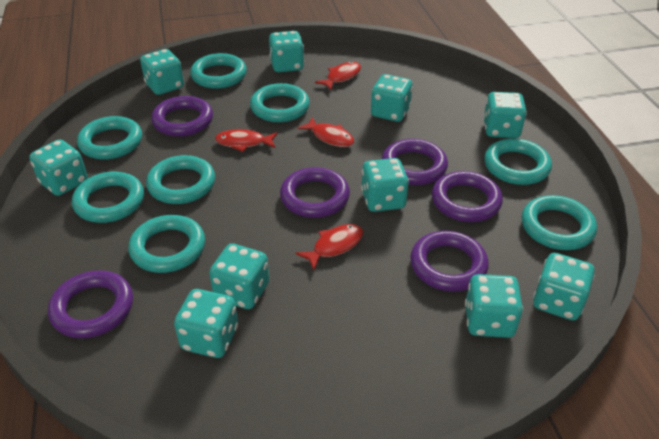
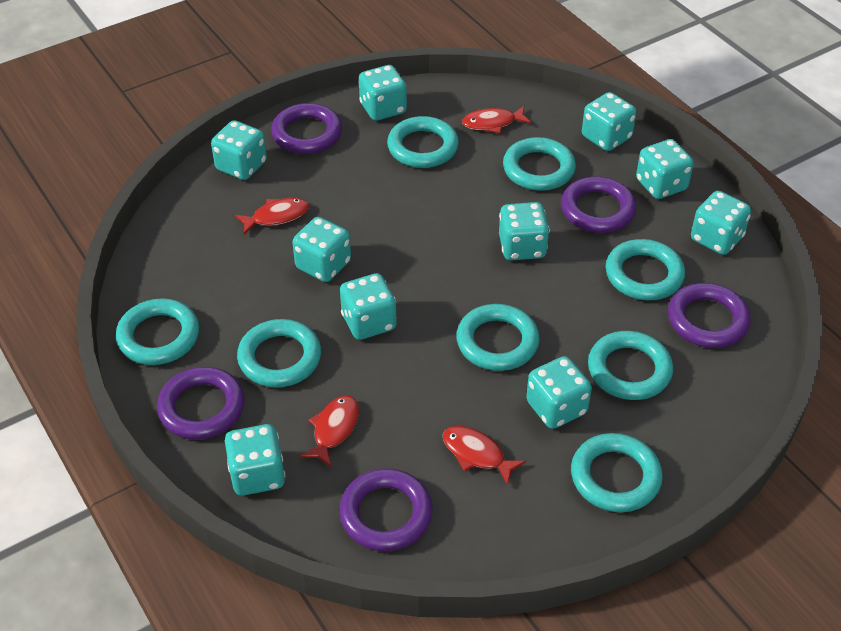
purple ring: [48,270,133,338] [151,96,213,137] [280,167,350,218] [382,139,448,185] [410,231,489,291] [432,171,503,222] = 6 -> [157,367,245,439] [271,103,342,154] [339,468,433,551] [561,176,637,233] [668,283,751,348] = 5

